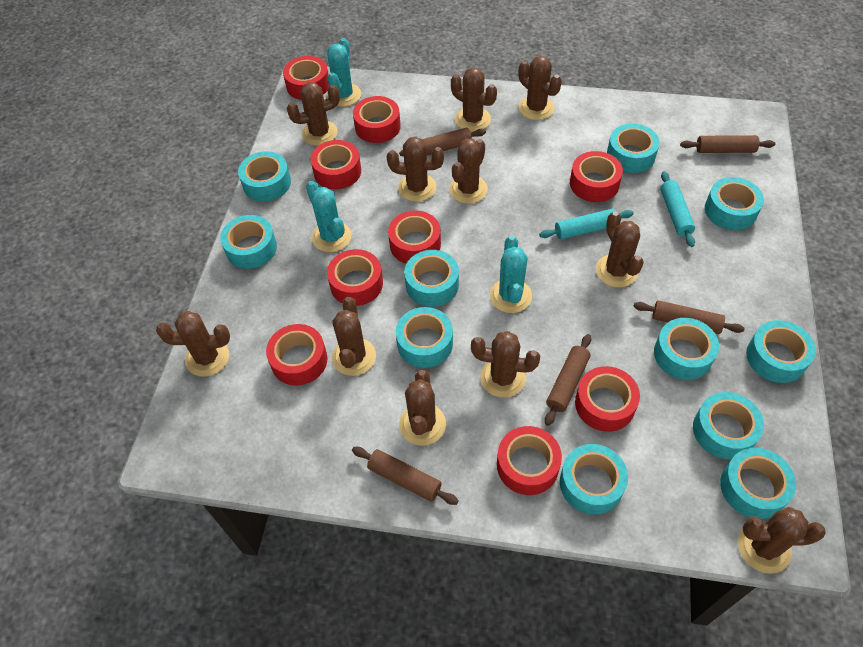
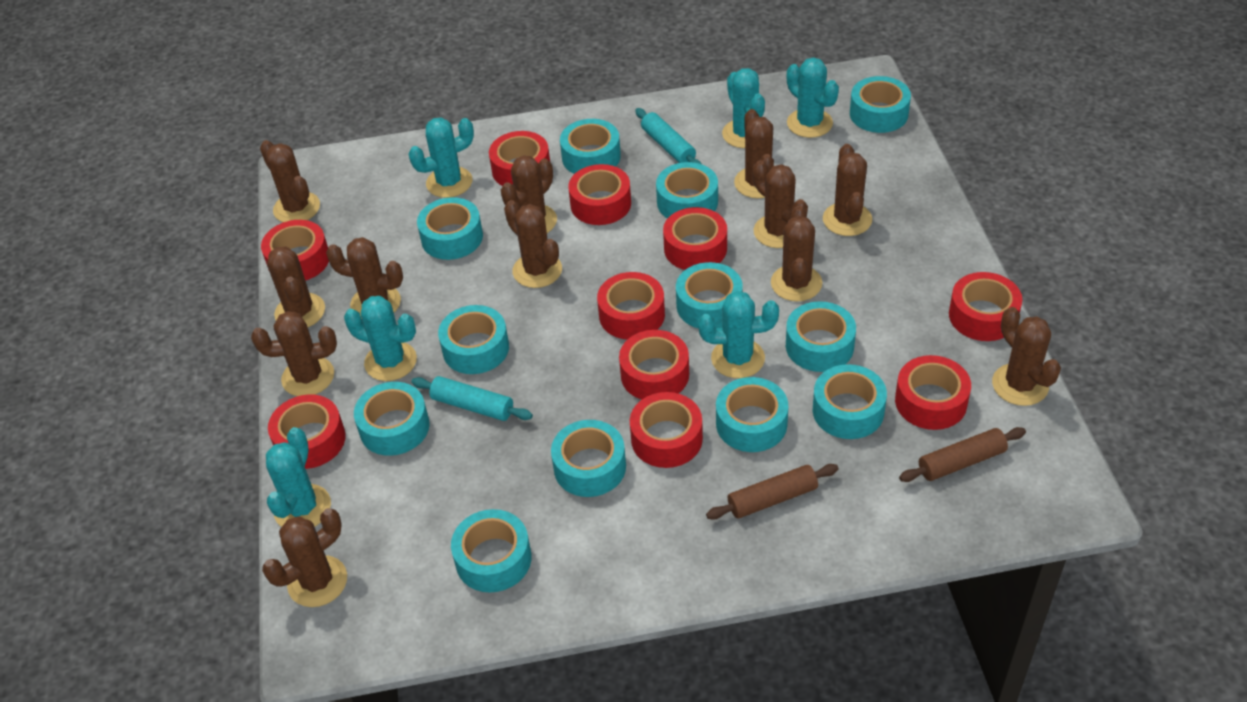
brown cactus: [156,311,230,377] [287,82,340,146] [332,297,376,376] [387,136,444,202] [399,370,446,446] [449,138,488,204] [451,67,497,132] [471,331,540,398] [518,56,562,120] [596,211,644,287] [738,507,826,574] = 11 -> [251,311,337,396] [260,140,320,222] [262,508,347,607] [267,246,325,327] [326,237,403,319] [501,155,557,233] [504,200,562,288] [734,109,774,198] [753,160,808,248] [771,206,822,301] [823,144,872,236] [992,307,1061,406] = 12
brown rolling pin: [352,447,459,505] [399,128,486,157] [545,334,591,426] [633,300,745,334] [680,135,775,153] = 5 -> [706,464,839,520] [899,427,1026,482] = 2
red tape: [266,324,327,385] [283,56,329,100] [311,140,361,189] [327,249,383,306] [353,96,401,143] [388,210,441,264] [497,426,562,495] [570,151,623,202] [575,366,640,432] = 9 -> [261,220,329,281] [268,394,346,469] [489,131,550,186] [568,164,631,225] [597,272,665,340] [619,330,689,400] [630,392,703,468] [663,207,727,270] [895,355,971,430] [949,272,1022,341] = 10
turquoise cactus: [306,181,351,252] [327,38,361,107] [490,235,532,313] = 3 -> [266,427,331,527] [344,296,417,381] [408,117,474,198] [698,291,779,378] [722,68,765,148] [787,57,839,138] = 6
turquoise tape: [220,215,277,269] [238,151,291,202] [396,307,453,368] [404,250,459,307] [560,444,628,515] [607,124,660,173] [654,318,719,380] [693,392,764,459] [705,177,764,230] [720,448,796,519] [746,320,816,383] = 11 -> [354,382,430,456] [417,197,483,260] [438,305,509,374] [451,509,531,593] [551,420,626,497] [560,119,621,174] [656,162,718,219] [676,262,743,328] [716,377,788,452] [786,301,856,372] [813,364,887,439] [850,76,911,133] = 12

